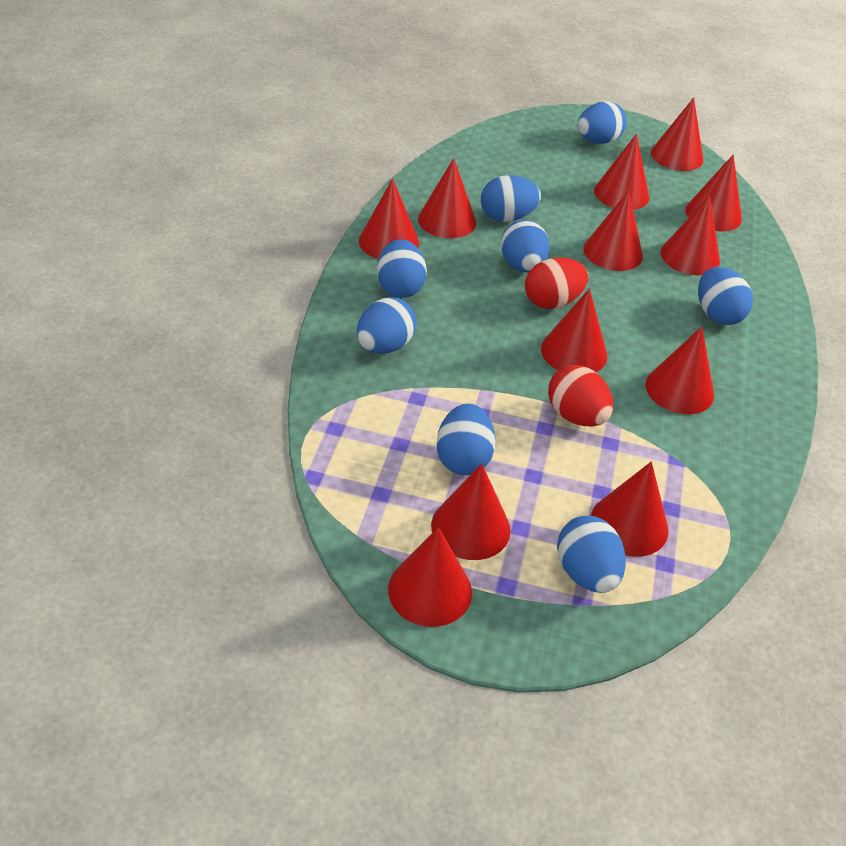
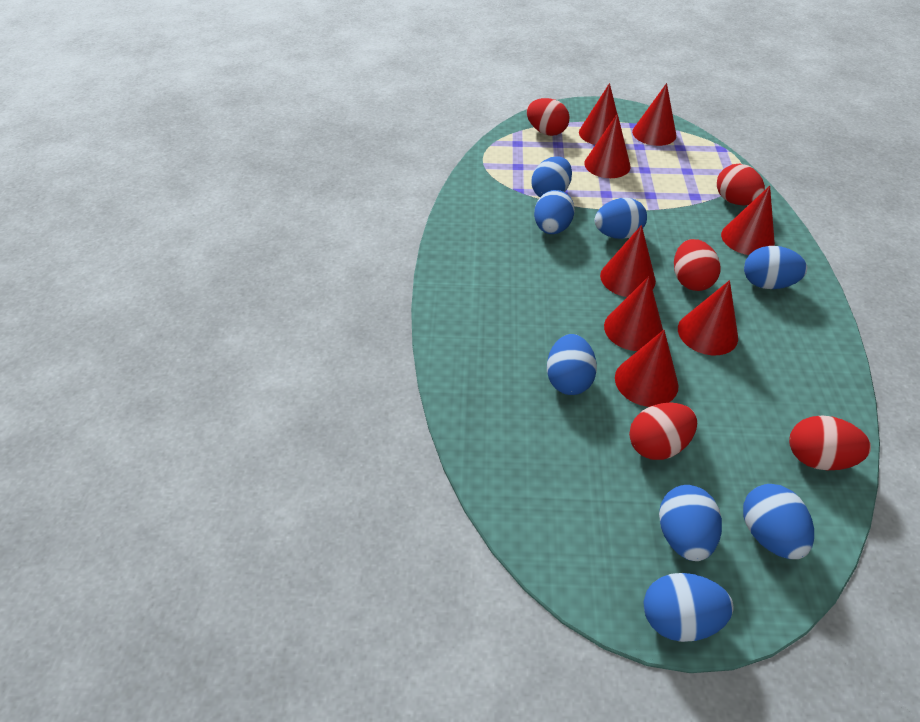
red cone: [359,179,419,259] [388,527,472,627] [418,158,476,238] [431,463,511,560] [541,288,608,372] [583,190,643,271] [591,461,668,557] [594,134,649,210] [645,326,714,414] [651,98,703,171] [660,195,720,275] [685,154,742,231] = 12 -> [579,83,617,145] [584,113,631,178] [600,225,656,297] [604,276,663,351] [615,330,679,407] [632,83,676,146] [678,280,738,355] [721,186,775,255] = 8
red egg: [525,257,588,309] [548,365,613,426] = 2 -> [527,98,569,136] [629,402,697,460] [674,239,721,291] [717,163,765,206] [789,415,871,470] = 5

